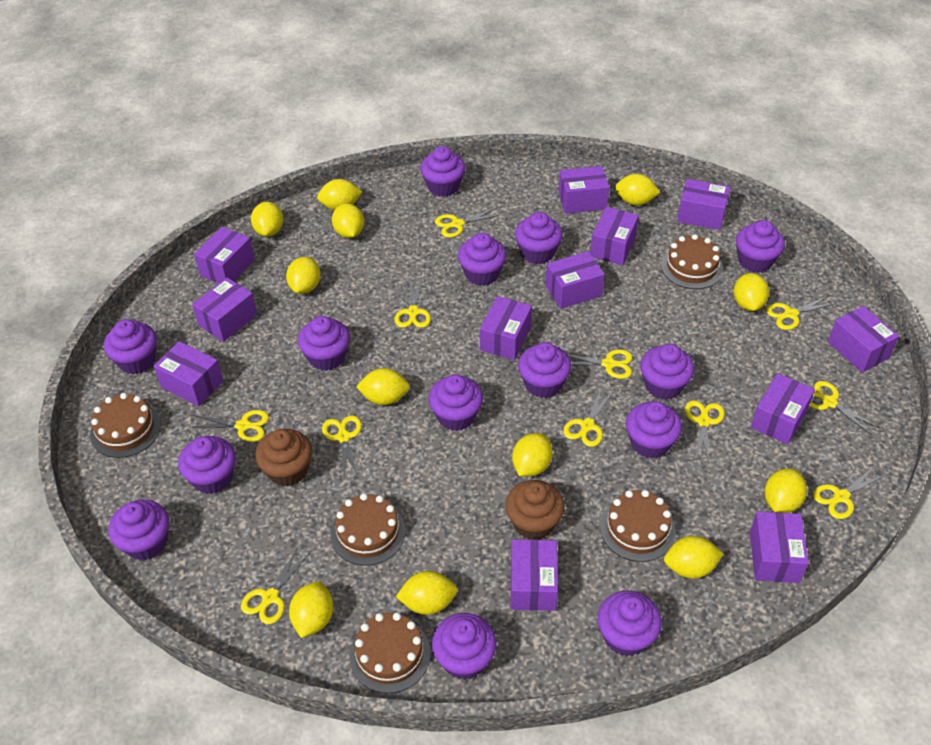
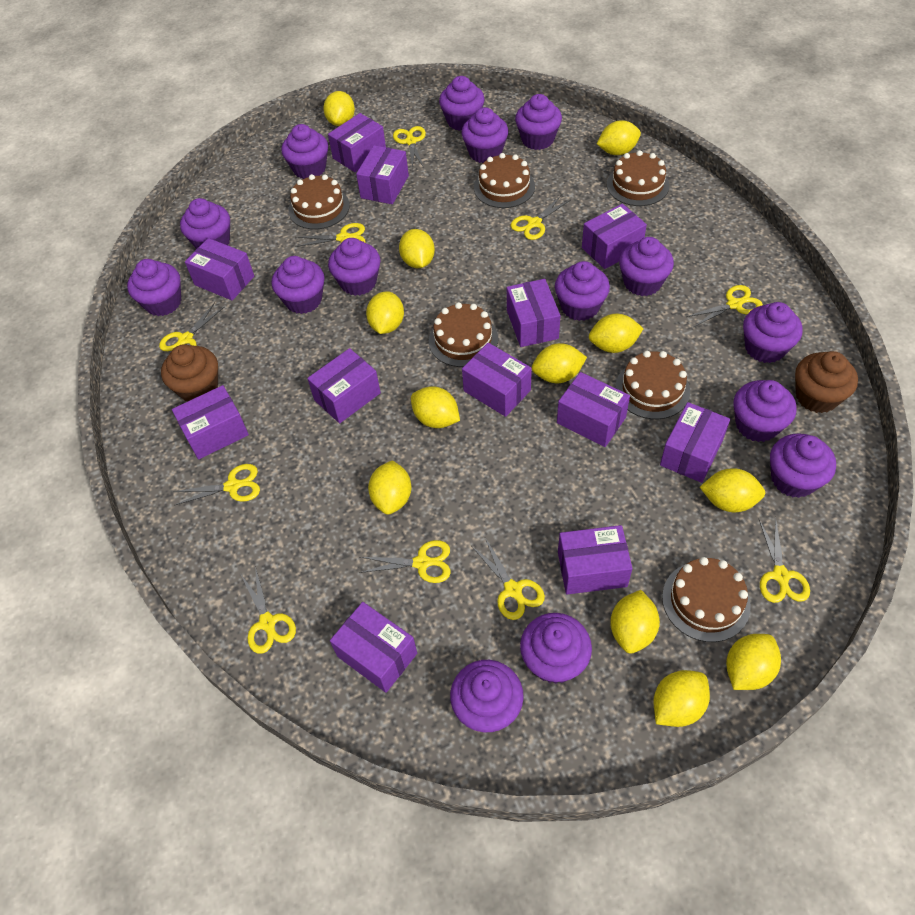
brown cake: [90,393,161,458] [331,493,406,566] [349,613,431,693] [600,490,676,562] [661,234,723,289] = 5 -> [288,174,350,229] [429,302,498,367] [474,153,535,208] [607,150,669,206] [615,351,690,419] [662,557,751,642] = 6
purple cupcake: [104,319,157,374] [108,499,169,560] [178,436,236,494] [298,316,350,371] [421,146,465,197] [429,374,483,431] [432,613,497,680] [458,233,507,286] [515,212,563,264] [518,342,571,398] [597,591,662,657] [626,401,682,459] [640,344,694,400] [736,220,785,273] = 14 -> [127,259,181,316] [180,198,230,249] [272,256,325,314] [281,124,328,179] [328,238,381,296] [439,76,485,131] [450,660,524,733] [461,107,508,163] [515,94,562,150] [520,613,592,684] [555,261,610,321] [619,237,674,296] [733,380,797,442] [743,302,803,363] [770,433,836,498] = 15
yellow scissors: [191,410,269,442] [241,549,310,624] [322,415,362,477] [395,277,431,328] [435,208,501,238] [563,386,614,447] [567,349,633,379] [685,400,725,463] [766,296,837,330] [809,381,880,435] [813,466,887,519] = 11 -> [159,303,225,351] [173,464,260,506] [240,566,296,654] [295,223,365,247] [359,540,451,583] [393,126,426,168] [472,538,545,620] [511,195,570,240] [686,285,763,327] [759,517,810,603] = 10

